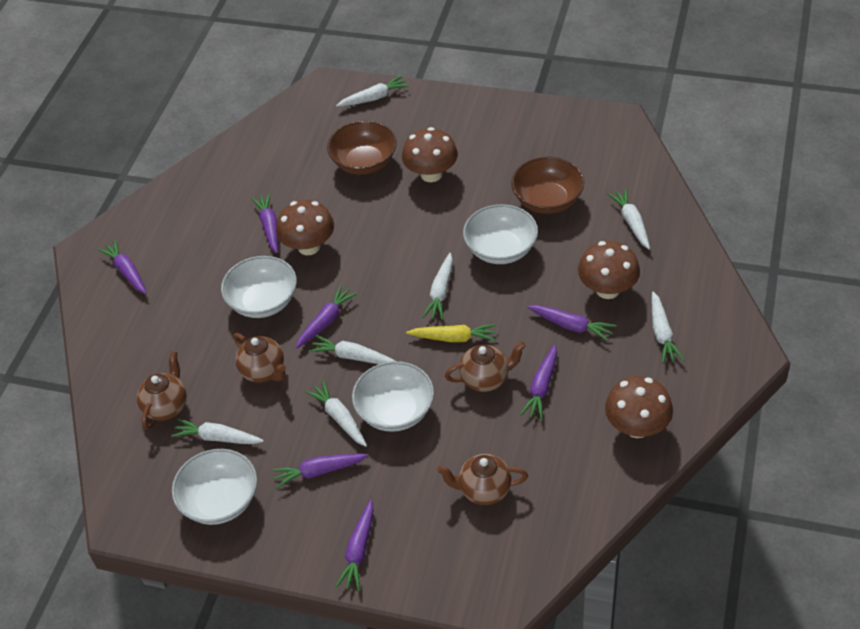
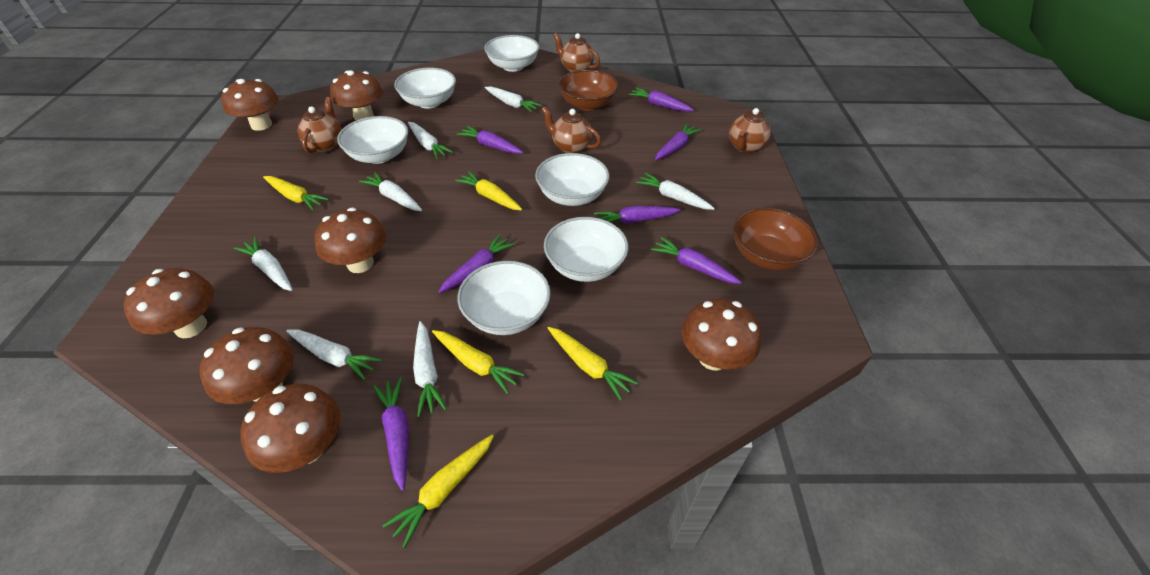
brown mushroom: [276,200,334,255] [402,127,458,182] [578,241,640,299] [605,376,673,438] = 4 -> [123,268,214,338] [200,327,294,404] [221,79,279,131] [240,383,340,473] [315,208,386,273] [330,70,383,120] [681,299,761,370] = 7
white bowl: [172,449,257,525] [221,256,297,318] [352,361,434,432] [463,204,538,264] = 4 -> [337,116,408,164] [394,68,456,109] [458,261,551,335] [484,35,539,72] [535,153,609,206] [544,217,628,282] = 6
yellow carrot: [406,324,496,342] = 1 -> [263,176,329,211] [383,435,494,548] [432,330,525,394] [455,171,522,211] [548,327,638,401] = 5

